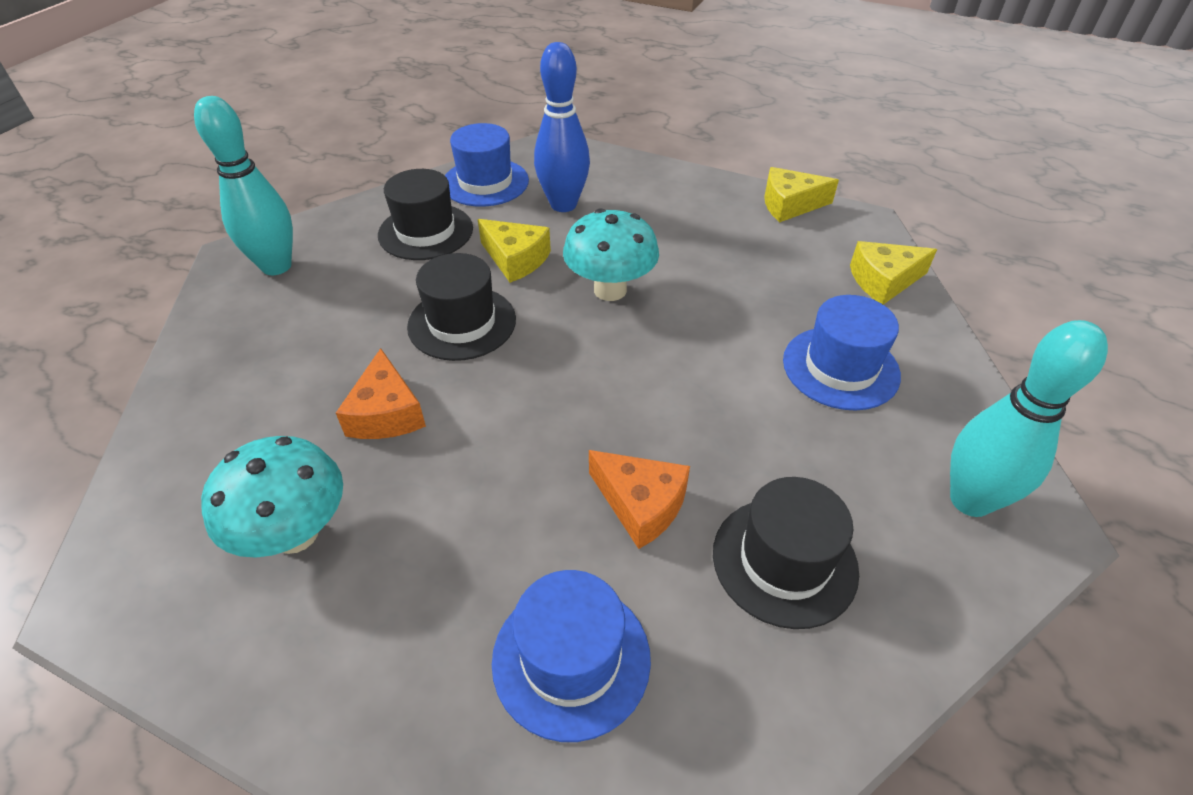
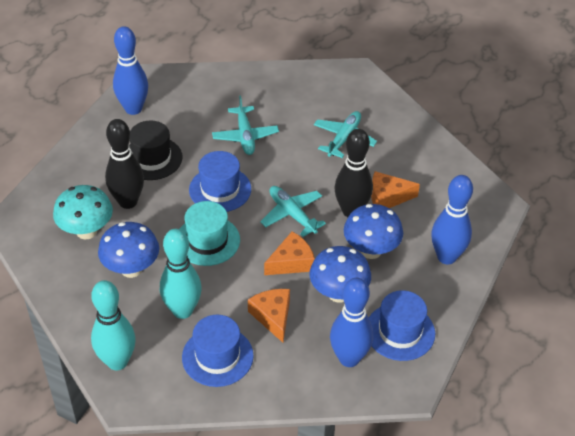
black bowling pin: none = 0 -> [105,119,144,209] [334,129,373,217] = 2
black hat: [378,169,473,260] [407,253,516,361] [713,477,859,629] = 3 -> [129,121,183,180] = 1
blue bowling pin: [534,42,590,212] = 1 -> [113,26,148,115] [330,278,373,367] [431,175,473,265] = 3
blue mushroom: none = 0 -> [98,222,159,278] [309,246,371,303] [344,204,403,259] = 3
orange cheese: [336,348,426,439] [589,450,690,549] = 2 -> [248,289,290,342] [264,231,315,275] [371,171,420,208] = 3
turquoise hat: none = 0 -> [180,201,240,266] = 1
turquoise mushroom: [201,436,343,558] [563,208,659,301] = 2 -> [53,185,113,239] = 1
turquoise plane: none = 0 -> [212,95,279,155] [260,186,326,237] [314,111,377,158] = 3
yellow cheese: [478,219,551,283] [764,167,839,222] [850,241,937,305] = 3 -> none = 0

